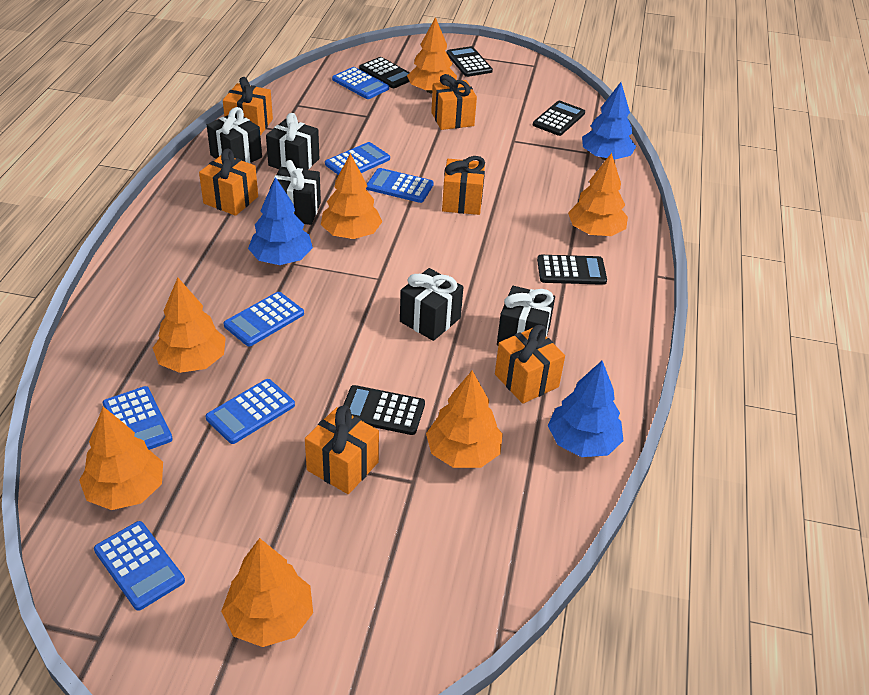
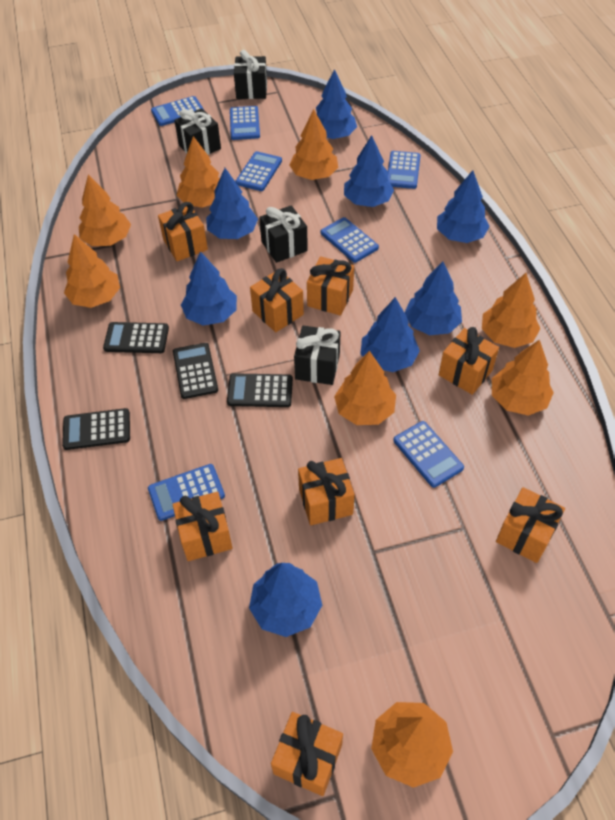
black calculator: [343,385,425,435] [359,57,410,88] [446,46,493,77] [533,101,585,136] [537,255,607,285] = 5 -> [62,408,130,450] [103,322,169,353] [173,343,218,399] [227,373,293,407] = 4
black gift: [207,107,262,163] [266,113,319,170] [270,160,321,225] [400,268,463,341] [497,286,555,346] = 5 -> [174,108,221,155] [234,50,267,99] [259,205,308,263] [294,326,341,385] = 4
blue tree: [248,177,313,265] [548,361,623,457] [582,82,636,160] = 3 -> [181,251,237,326] [206,168,258,239] [249,563,322,637] [316,69,357,139] [344,135,394,207] [360,297,420,372] [404,261,462,335] [437,170,489,243] = 8
orange gift: [199,149,258,216] [223,77,273,136] [305,405,379,494] [431,74,477,130] [442,156,485,215] [495,325,565,404] = 6 -> [158,202,208,261] [173,492,232,561] [250,268,304,332] [271,712,343,796] [298,458,355,525] [307,256,354,316] [439,327,499,395] [496,487,565,563] = 8
orange tree: [79,407,163,510] [153,277,226,373] [221,538,313,647] [321,153,382,239] [407,17,457,93] [426,371,503,468] [568,153,628,236] = 7 -> [64,234,120,308] [79,175,131,246] [177,136,220,208] [289,109,338,180] [334,351,396,425] [371,702,453,788] [482,273,540,348] [492,339,554,416] = 8

